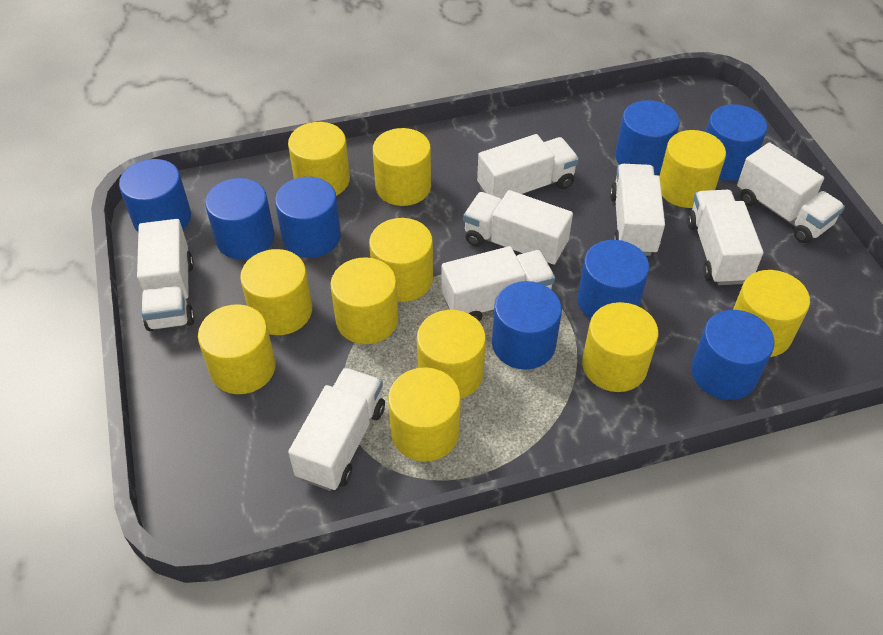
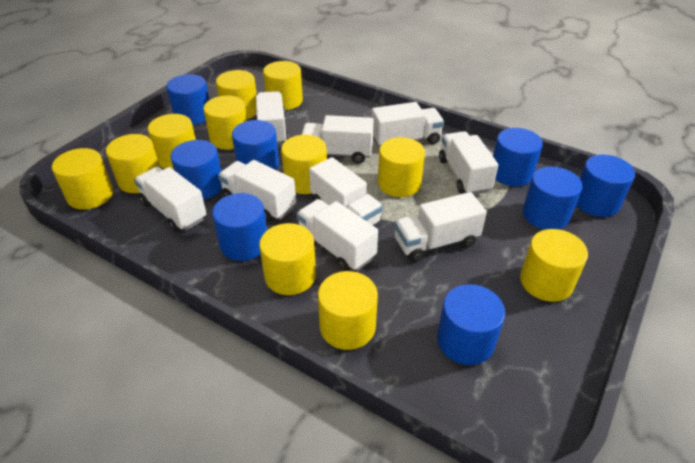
white truck: [137,219,195,331] [288,368,385,491] [442,246,555,322] [463,190,573,265] [477,134,579,199] [610,164,665,256] [687,190,763,285] [737,142,845,243] = 8 -> [134,167,207,232] [218,160,296,222] [256,91,289,145] [296,199,378,271] [301,115,374,164] [309,157,383,225] [372,102,444,146] [394,192,487,262] [439,131,498,195] = 9

